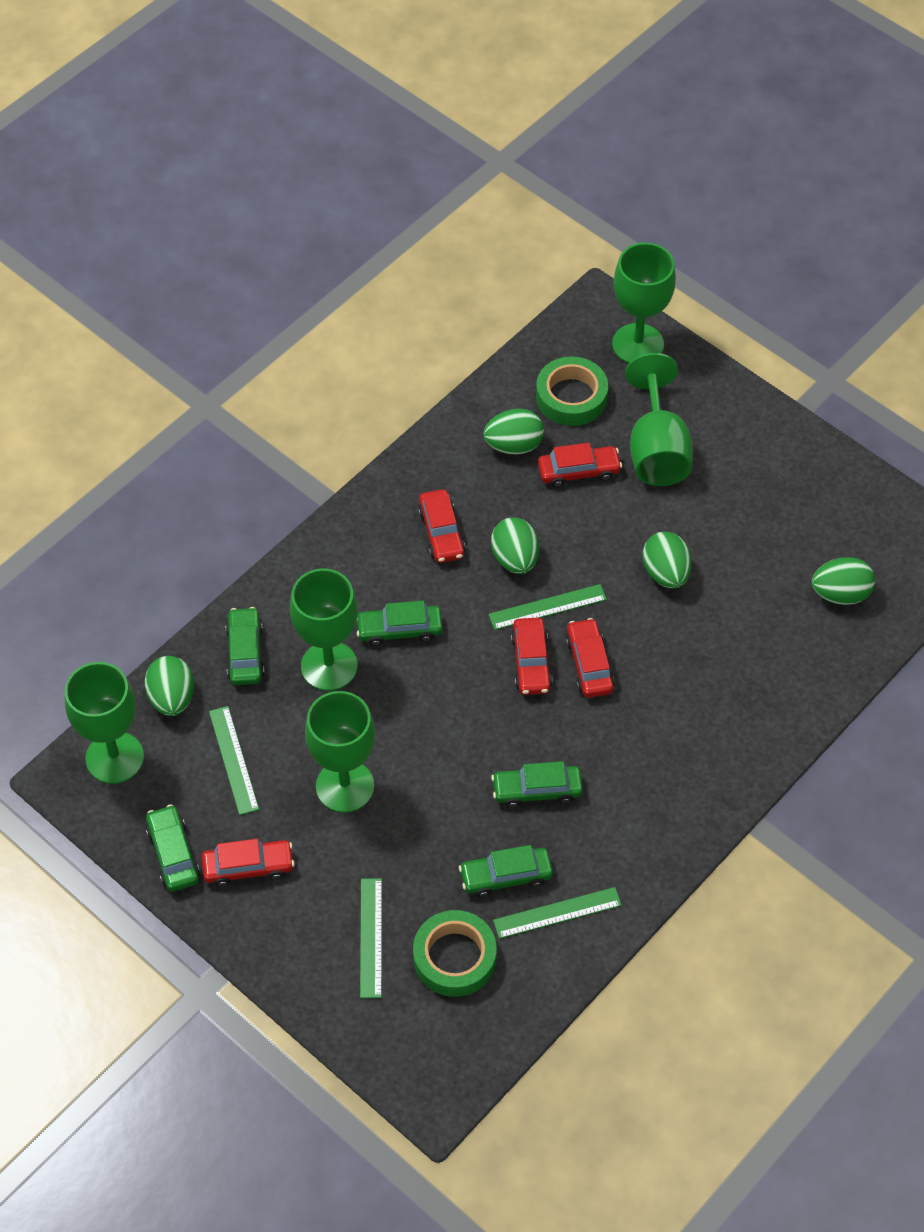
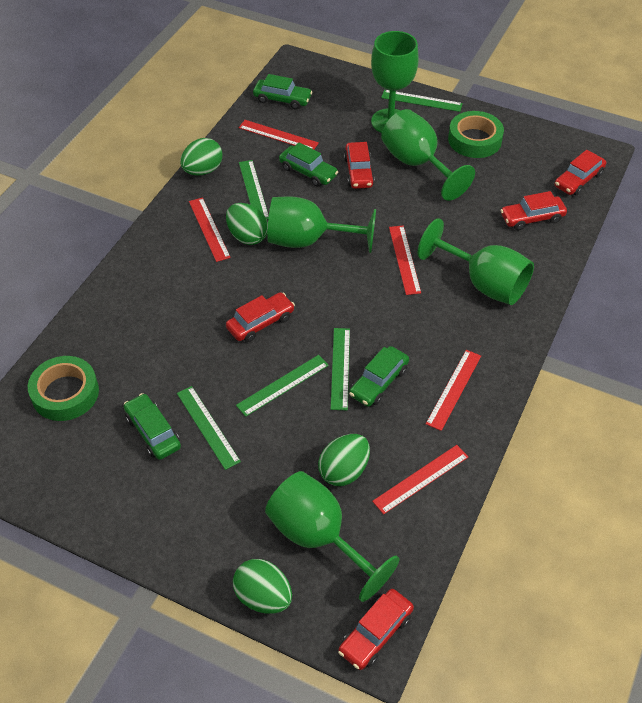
green car: [146,804,200,892] [225,607,265,685] [357,601,443,646] [459,845,553,897] [491,761,583,808] = 5 -> [124,393,181,460] [253,74,312,110] [279,142,338,186] [349,346,409,407] = 4
green egg: [144,656,194,716] [483,408,544,455] [491,517,539,574] [642,532,692,589] [812,557,875,605] = 5 -> [180,138,222,176] [226,203,268,245] [233,559,292,614] [318,434,370,486] = 4
green ruler: [209,706,259,815] [360,878,382,998] [488,584,607,630] [493,887,622,939] = 4 -> [177,386,241,470] [236,355,329,417] [239,160,269,220] [331,328,350,410] [381,90,463,112] = 5
red ruler: none = 0 -> [189,198,231,262] [239,120,319,149] [372,445,468,514] [389,226,421,295] [426,350,481,431] = 5

